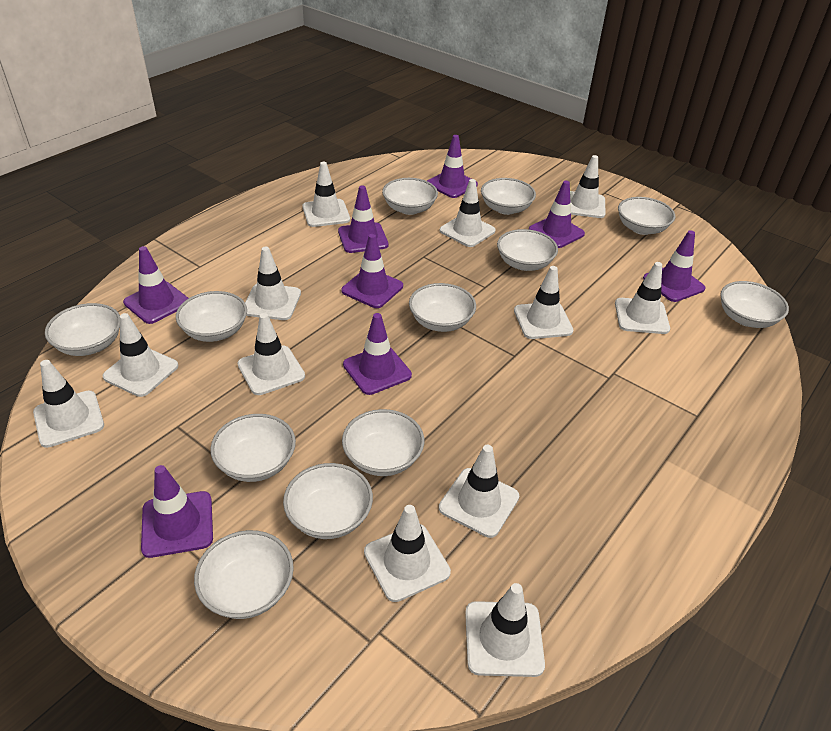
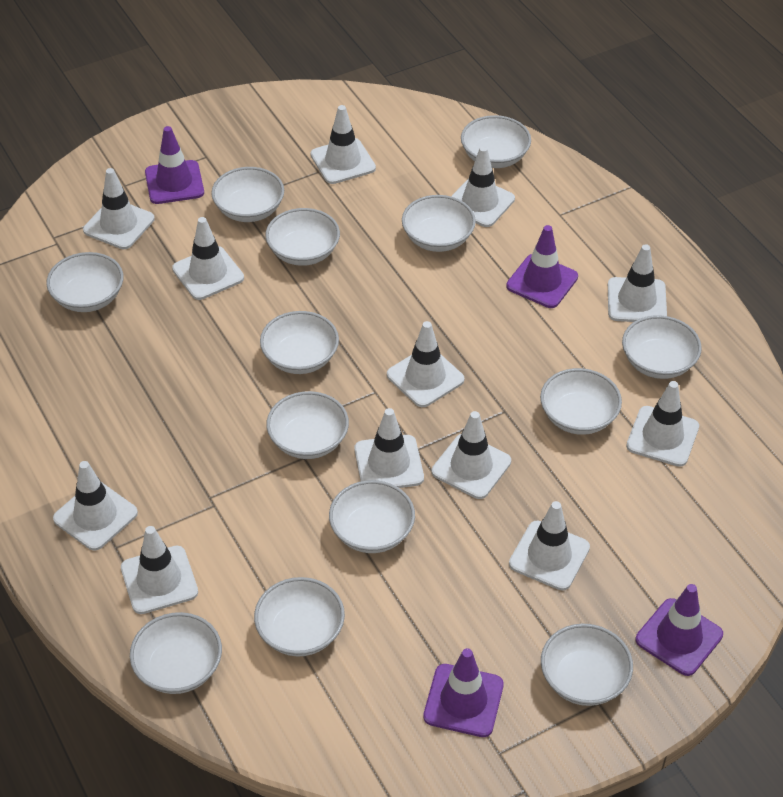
purple traffic cone: [123,246,189,324] [141,465,213,558] [338,185,388,253] [341,234,403,308] [343,313,412,395] [427,135,478,198] [529,181,585,248] [643,230,706,302] = 8 -> [145,126,204,204] [423,648,504,737] [506,225,578,308] [636,584,723,676] = 4
white bowl: [45,303,120,356] [176,291,247,342] [194,530,294,619] [210,414,296,482] [283,463,373,539] [342,409,424,476] [382,178,438,215] [409,283,476,332] [481,178,536,215] [497,229,558,271] [618,197,675,235] [720,281,789,328] = 12 -> [46,252,123,312] [130,612,222,694] [211,167,284,222] [254,577,345,657] [260,311,339,374] [265,208,340,266] [266,391,349,459] [329,480,415,553] [402,195,476,252] [461,115,531,168] [540,368,622,435] [541,624,633,706] [622,315,702,379] = 13

